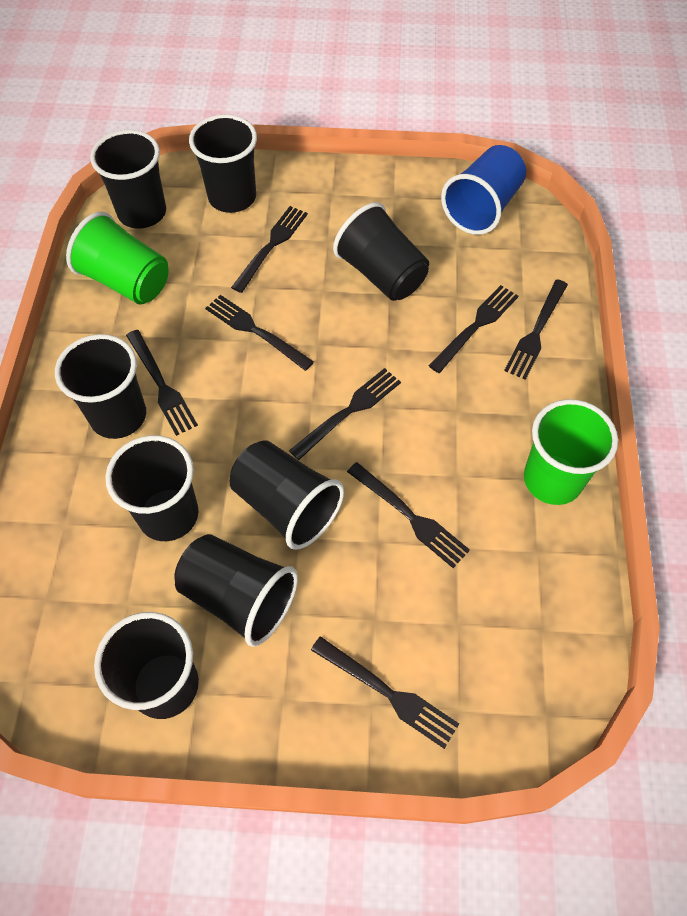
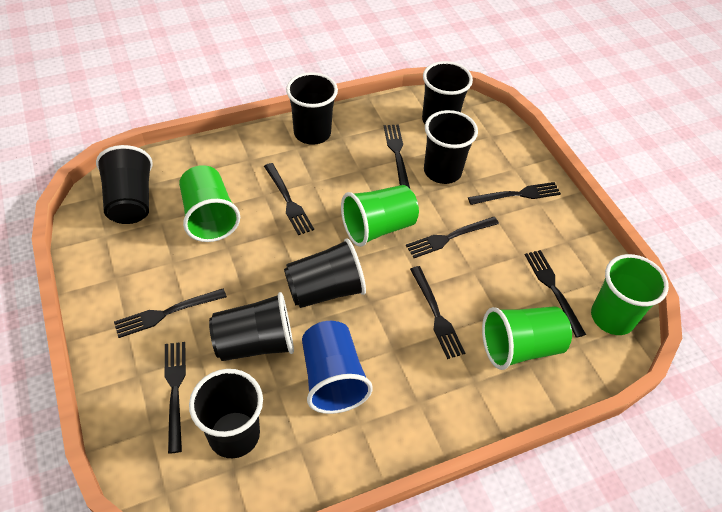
black cup: [55,334,146,439] [90,130,166,229] [94,612,199,719] [105,435,199,541] [174,534,298,647] [189,114,257,213] [230,440,344,550] [333,202,429,301] = 8 -> [96,145,153,224] [189,369,263,458] [209,292,294,361] [284,238,366,308] [286,72,338,145] [422,61,473,124] [424,110,478,184] = 7
green cup: [66,212,169,304] [524,399,618,505] = 2 -> [179,165,240,242] [341,185,419,247] [482,306,572,370] [591,254,669,335] = 4

